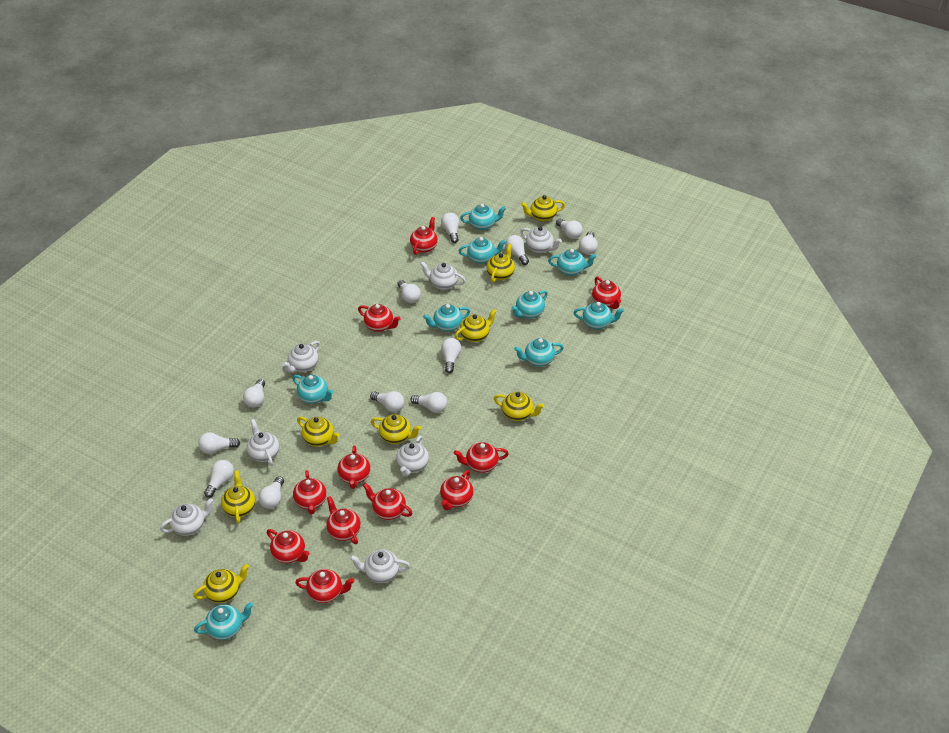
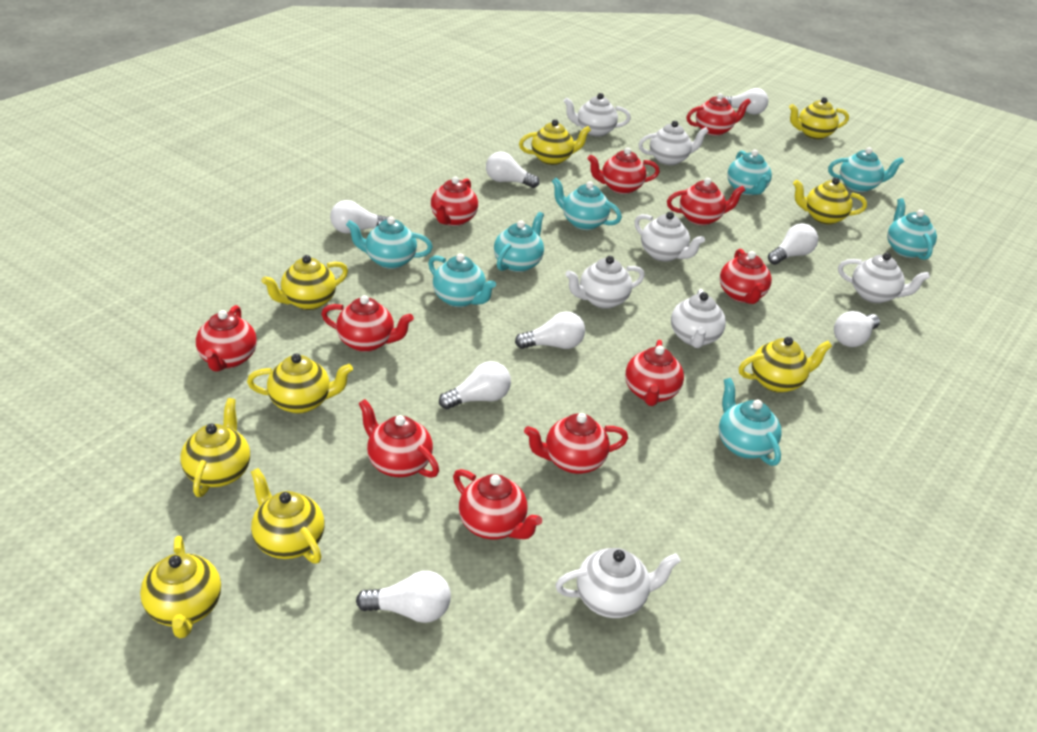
turquoise teapot: [194,602,253,640] [292,375,334,404] [423,304,470,332] [459,237,506,264] [460,204,506,230] [511,290,548,319] [514,338,564,367] [548,249,597,276] [573,302,624,329] = 9 -> [346,217,433,269] [428,253,496,307] [494,212,544,272] [552,178,622,230] [719,378,782,466] [727,150,772,195] [828,147,904,192] [887,198,937,260] = 8
white light bulb: [198,432,240,454] [204,460,234,498] [243,379,265,408] [258,476,284,509] [370,391,405,412] [397,280,421,303] [410,392,447,413] [441,213,459,243] [441,338,461,373] [505,235,529,265] [556,219,583,239] [579,231,598,255] = 12 -> [330,200,388,233] [356,571,451,623] [439,361,511,409] [486,152,540,188] [515,311,585,349] [723,88,768,115] [768,223,818,265] [834,311,880,347] = 8
yellow teapot: [193,564,249,603] [221,470,255,524] [297,417,340,447] [371,414,421,444] [454,309,497,342] [487,244,515,283] [494,392,544,421] [521,195,565,222] = 8 -> [140,536,221,638] [180,398,250,497] [247,354,353,414] [251,468,324,563] [261,255,348,310] [519,119,591,165] [739,337,832,393] [789,97,849,139] [793,178,867,225] = 9

